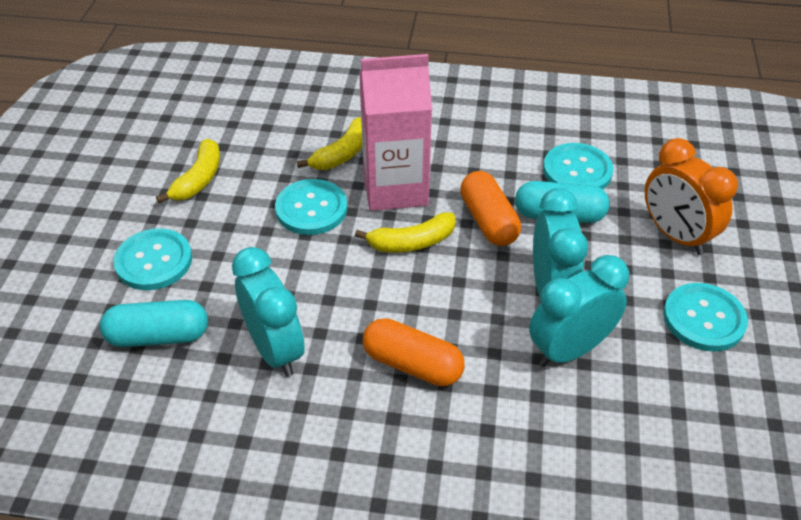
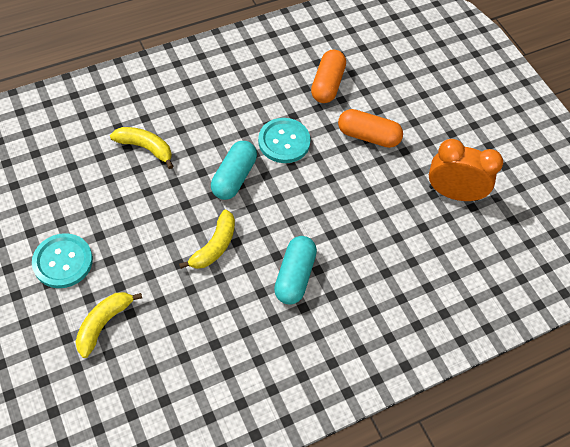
pink carton: [359,54,432,211] = 1 -> none = 0
turquoise button: [113,228,192,290] [275,179,347,235] [543,143,614,189] [663,283,748,351] = 4 -> [32,233,93,288] [258,118,311,163] = 2
turquoise clock: [232,247,305,377] [529,255,629,367] [533,188,588,297] = 3 -> none = 0

